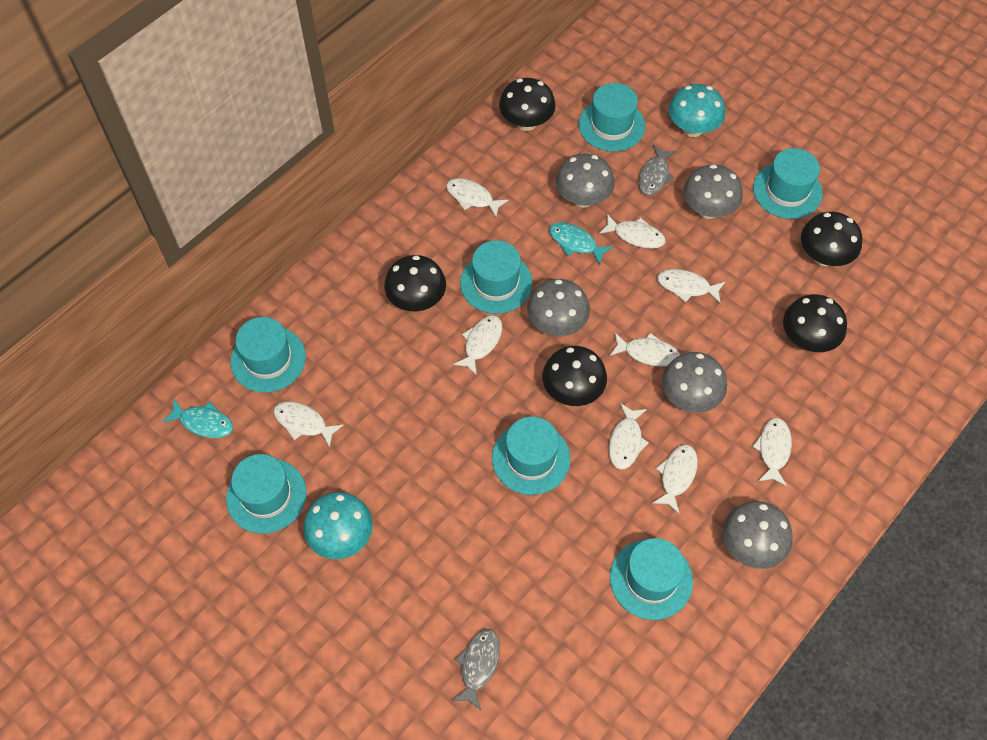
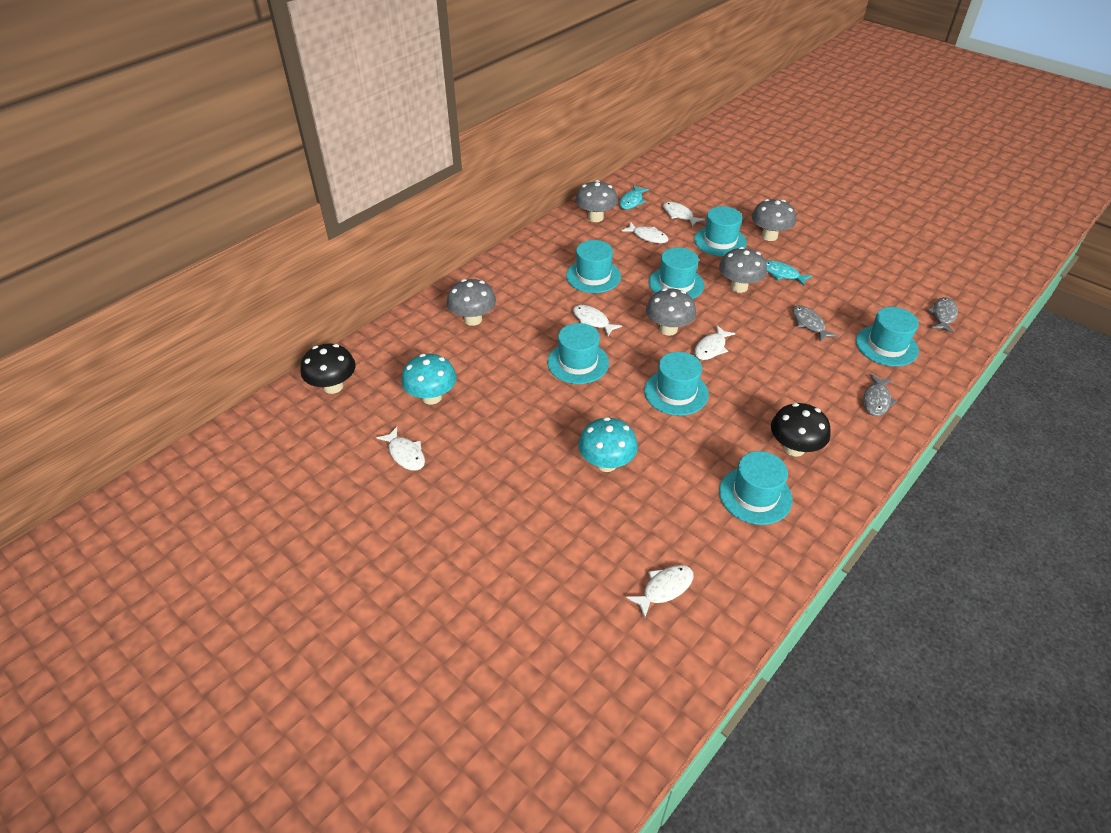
black mushroom: [384,255,446,311] [499,78,556,131] [542,346,607,406] [783,294,847,352] [801,212,862,266] = 5 -> [300,344,356,394] [771,403,831,457] = 2
grey fish: [452,629,500,710] [638,145,676,195] = 2 -> [792,305,837,342] [863,374,897,416] [927,297,958,334] = 3
white fish: [273,402,343,447] [446,178,509,217] [453,315,502,376] [599,214,666,249] [609,403,649,469] [610,333,680,367] [653,445,698,513] [657,269,725,304] [752,418,792,486] = 9 -> [376,427,425,471] [573,305,622,336] [621,223,669,243] [626,565,693,618] [663,202,705,227] [695,325,736,360] = 6

